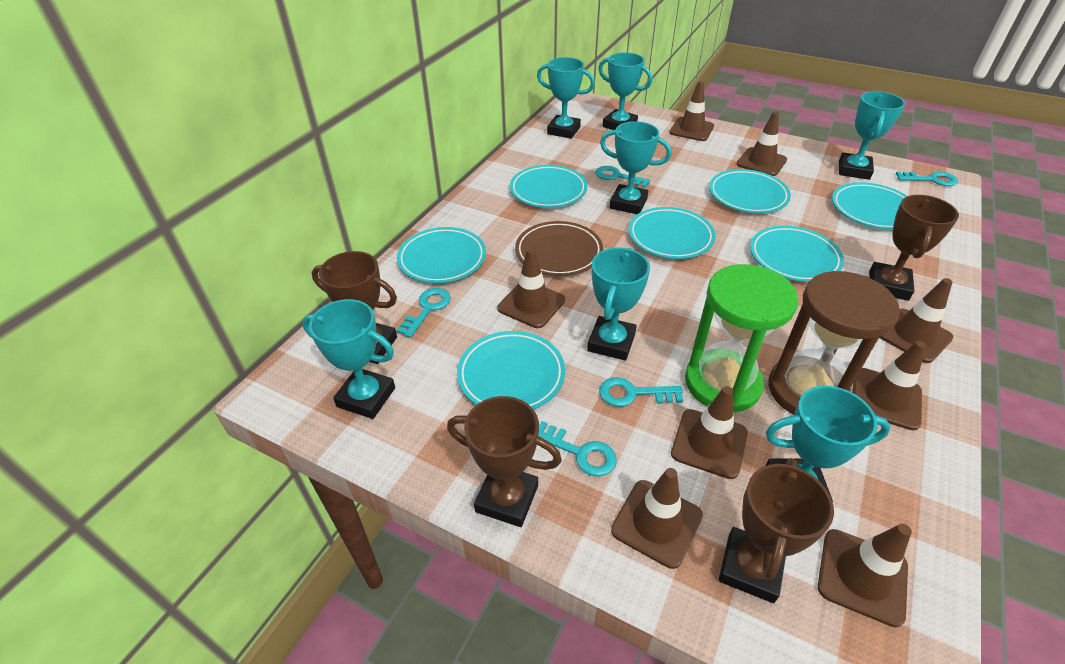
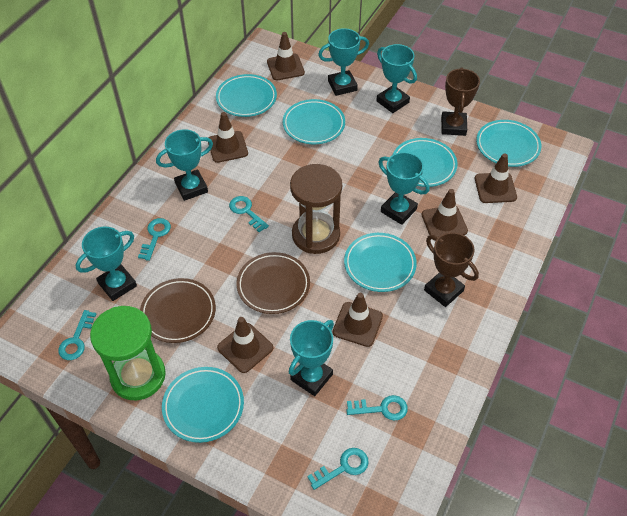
brown plate: [515,221,603,276] = 1 -> [140,278,216,343] [237,252,310,314] = 2
brown traffic cone: [497,248,565,328] [611,468,703,569] [670,81,714,141] [671,386,748,479] [737,112,787,176] [818,524,912,628] [852,341,926,431] [879,278,954,363] = 8 -> [208,112,248,163] [217,317,273,373] [267,32,305,80] [333,293,383,347] [421,189,468,241] [475,153,517,203] = 6
brown trophy: [312,251,397,364] [447,396,562,527] [719,458,834,603] [869,195,959,301] = 4 -> [424,232,479,307] [441,67,480,136] = 2
turquoise plate: [397,227,486,283] [457,331,565,409] [510,165,587,208] [629,207,715,259] [709,169,791,213] [750,226,844,282] [832,182,907,229] = 7 -> [162,367,244,443] [216,74,277,117] [283,99,345,144] [344,233,417,292] [393,138,458,187] [476,120,541,167] = 6
turquoise trophy: [302,299,395,419] [537,57,595,139] [587,248,650,361] [598,52,652,130] [600,121,671,214] [766,386,891,502] [839,91,905,180] = 7 -> [75,226,137,301] [156,129,213,201] [289,320,334,396] [318,28,369,96] [376,44,417,113] [378,152,430,225] = 6

